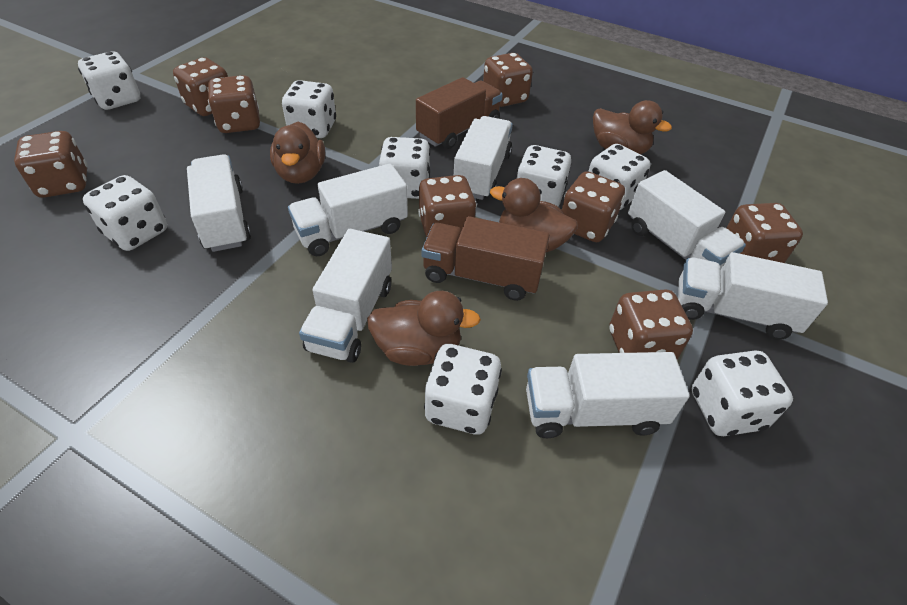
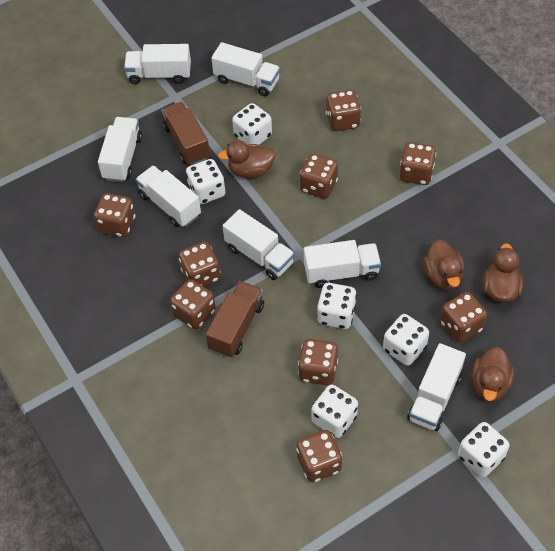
brown dice: [14,131,87,198] [173,57,228,116] [207,75,260,133] [418,175,477,238] [483,53,533,107] [562,171,625,242] [609,289,693,359] [727,203,803,263] = 8 -> [94,193,135,237] [170,279,216,330] [179,242,221,287] [296,430,342,483] [298,339,338,386] [300,154,338,199] [326,90,361,131] [400,142,436,185] [440,292,487,343] = 9
white dice: [78,51,141,110] [83,175,167,251] [282,80,336,138] [379,137,430,199] [424,344,502,434] [517,145,571,206] [588,144,651,210] [692,351,793,436] = 8 -> [186,159,225,205] [232,103,272,145] [312,385,358,438] [317,283,357,329] [383,314,429,366] [458,422,510,477] = 6

